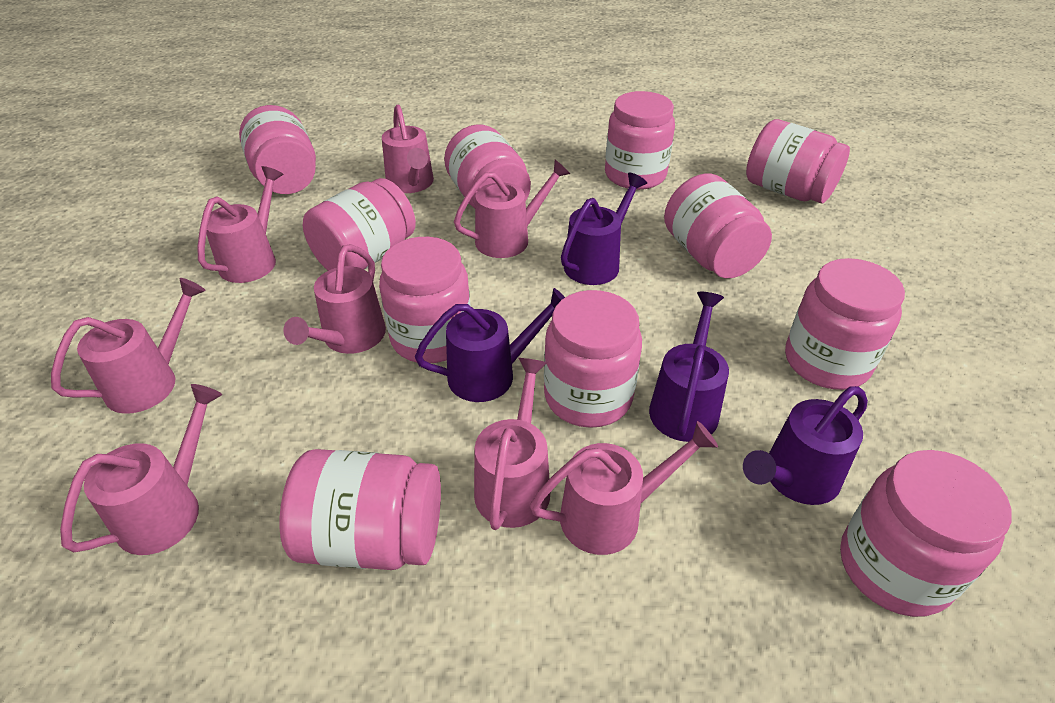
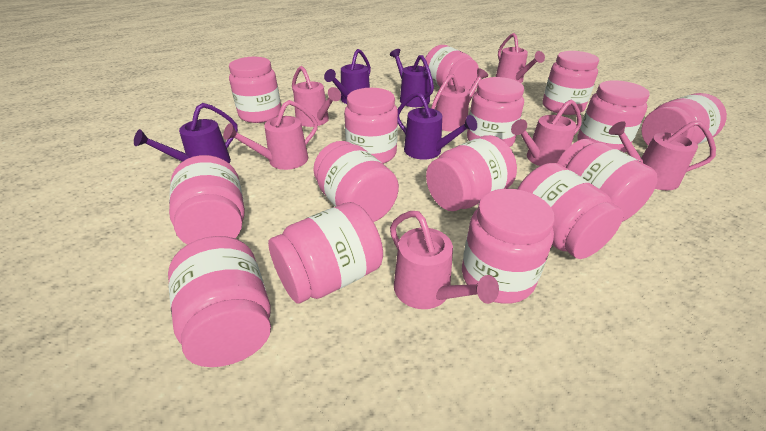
pink jar: [239,105,316,194] [279,449,441,570] [303,178,416,271] [379,237,471,363] [444,124,531,208] [544,290,642,428] [605,91,675,190] [664,173,772,278] [746,119,850,203] [785,258,905,390] [840,450,1012,617] = 11 -> [168,236,271,367] [169,155,245,245] [229,57,281,123] [268,202,383,304] [313,141,399,222] [344,88,398,164] [423,45,479,90] [426,135,517,211] [462,189,555,304] [467,77,524,147] [517,163,623,259] [543,51,599,115] [557,139,658,222] [578,80,650,153] [641,93,727,145] = 15
pink watering can: [51,278,206,414] [60,384,222,555] [197,166,283,283] [283,244,386,354] [382,105,434,193] [454,160,570,258] [474,358,550,530] [530,421,718,555] = 8 -> [223,100,318,170] [292,66,341,127] [390,211,499,309] [431,68,488,132] [496,33,545,83] [511,100,582,166] [609,121,716,190] = 7

